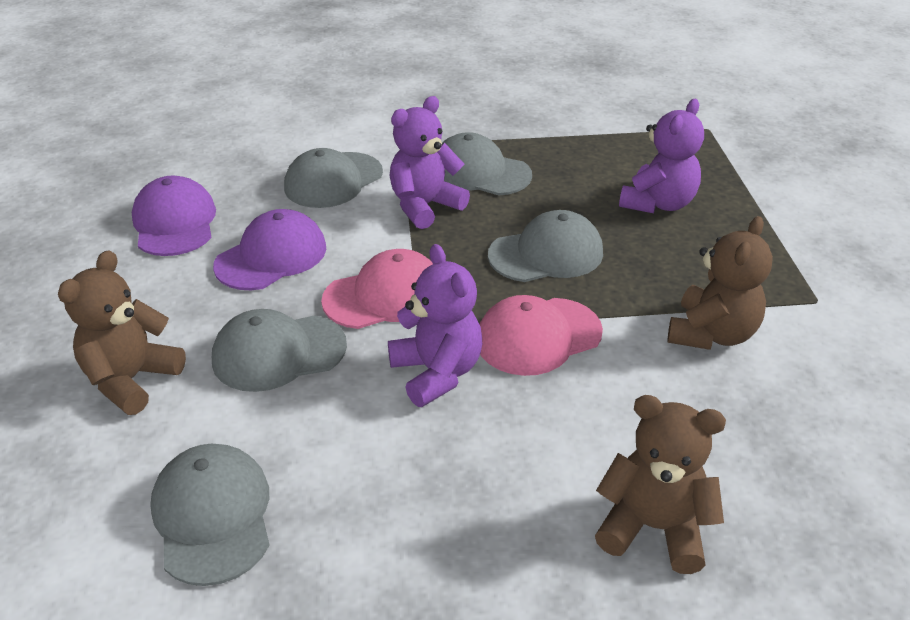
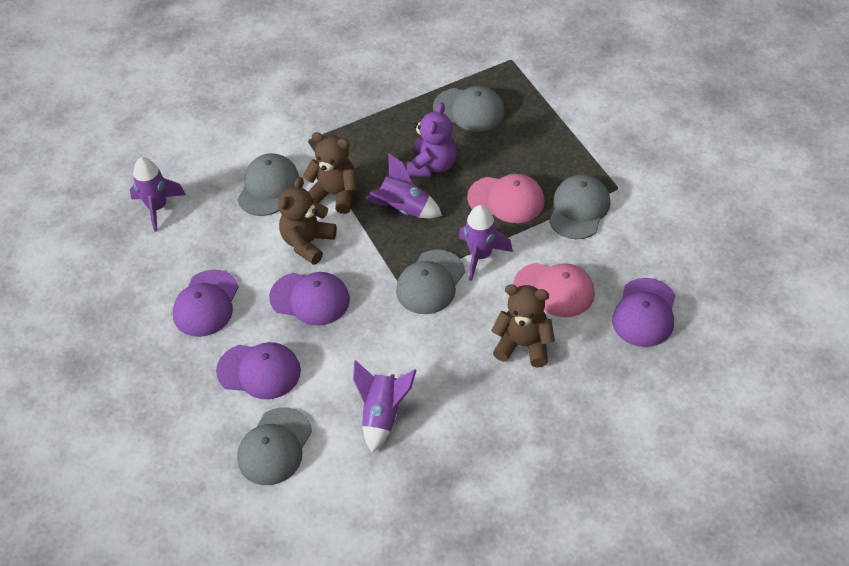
purple cap: [132,176,216,256] [213,209,326,290] = 2 -> [173,269,239,337] [216,342,301,399] [269,272,350,326] [612,278,675,347] = 4
purple rocket: none = 0 -> [130,157,186,232] [353,360,417,453] [365,153,442,219] [459,205,513,281] = 4
purple teddy bear: [388,244,482,407] [390,96,470,229] [619,99,704,213] = 3 -> [407,102,457,177] = 1

